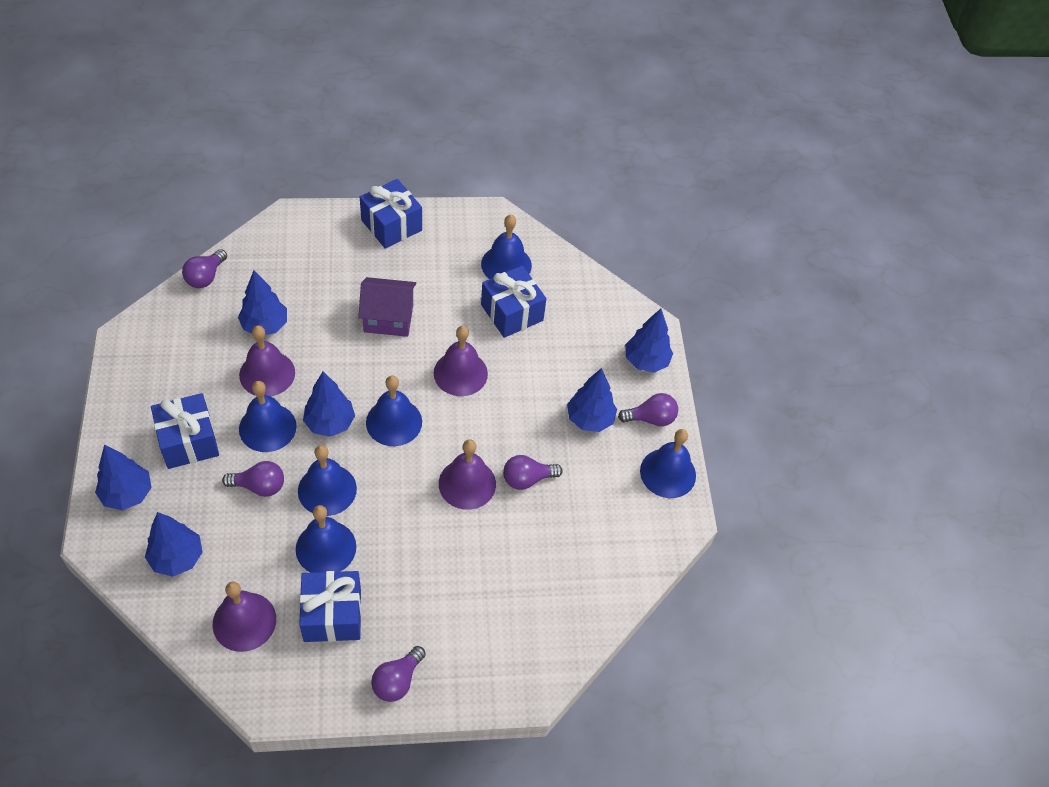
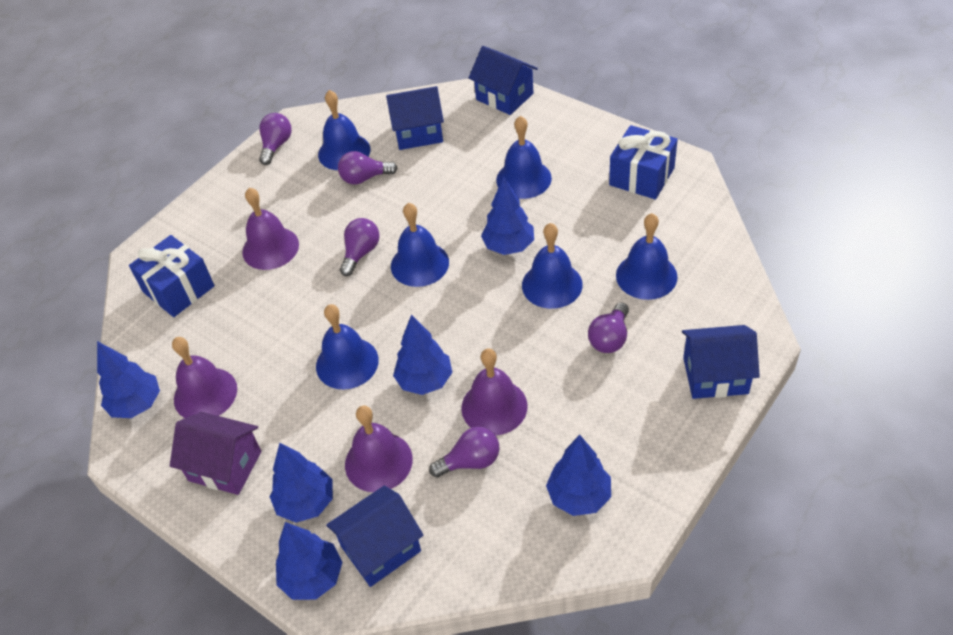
blue gift: [151,393,219,469] [299,571,361,642] [360,179,422,249] [481,266,546,338] = 4 -> [129,235,215,317] [609,125,678,199] = 2
blue house: none = 0 -> [326,485,424,587] [386,86,444,150] [469,46,538,115] [682,325,760,399] = 4

